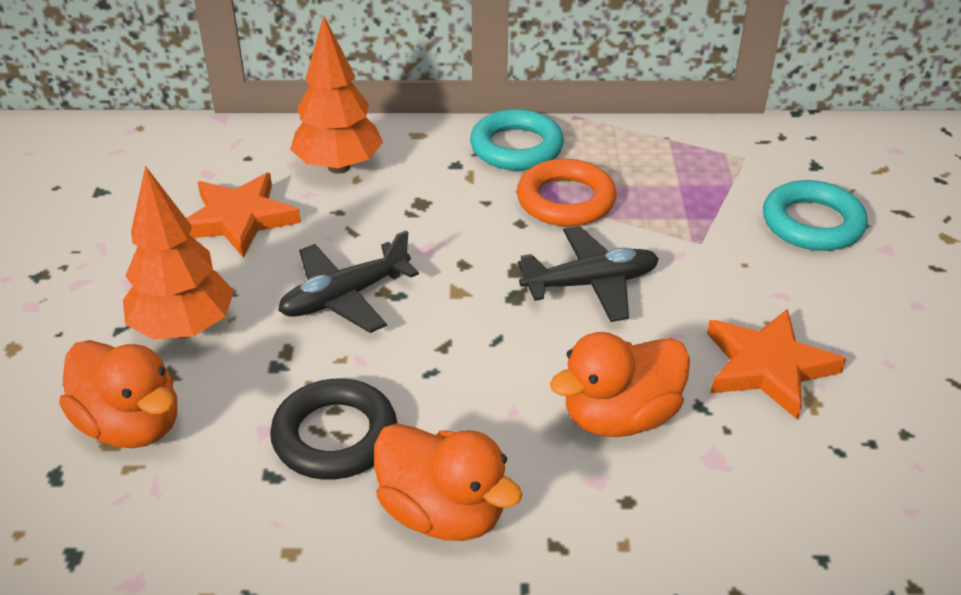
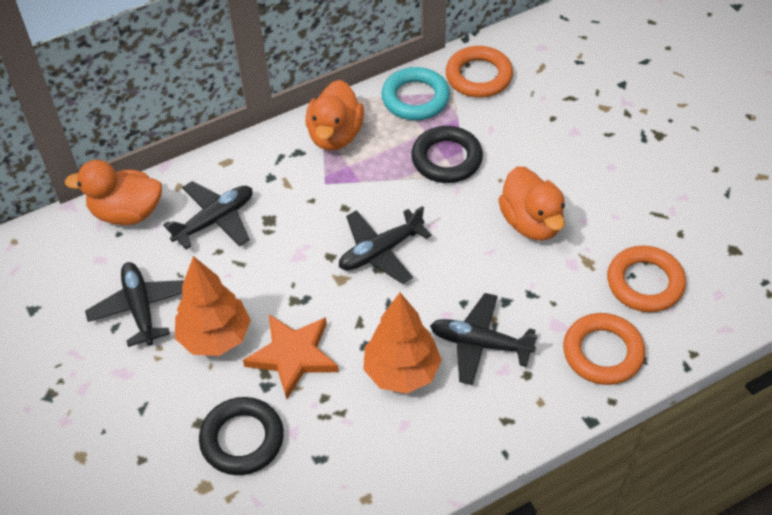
black plane: [278,230,419,333] [518,226,659,322] = 2 -> [85,262,184,347] [163,181,252,249] [339,206,431,284] [430,293,538,385] = 4
black ring: [270,379,397,480] = 1 -> [199,397,284,475] [411,126,483,183] = 2
orange ring: [517,159,617,227] = 1 -> [446,46,513,98] [563,313,645,385] [607,246,686,312] = 3
orange star: [186,173,301,258] [707,309,846,420] = 2 -> [243,315,339,399] = 1
turquoise ring: [470,109,564,170] [763,180,868,251] = 2 -> [381,67,450,120] = 1

